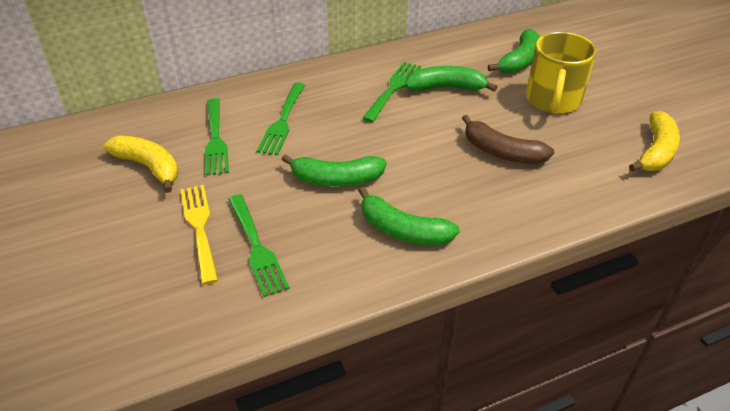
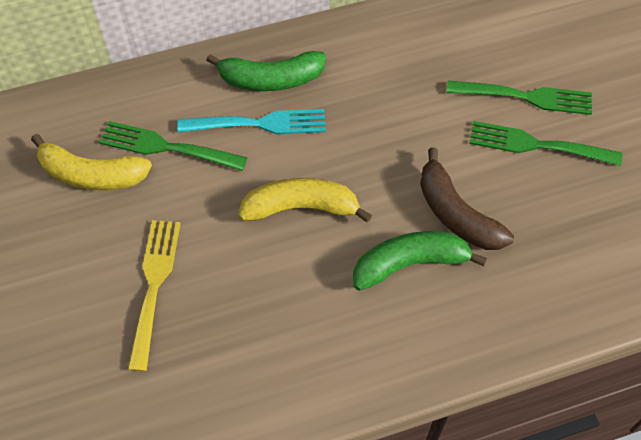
green banana: [281,154,386,187] [359,187,460,245] [405,66,497,92] [488,29,540,74] = 4 -> [206,51,326,91] [353,231,487,291] = 2
green fork: [205,98,229,176] [228,194,290,297] [257,83,305,155] [362,62,421,122] = 4 -> [99,121,247,171] [447,80,592,115] [469,121,622,166] = 3
turquoise fork: none = 0 -> [177,109,326,134] = 1
yellow mug: [526,32,597,114] = 1 -> none = 0

